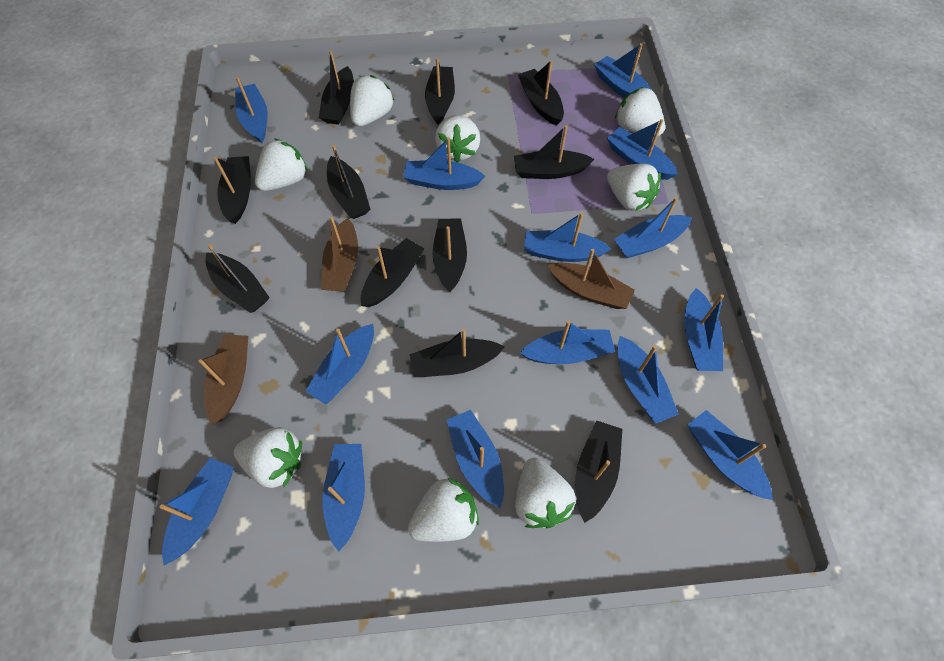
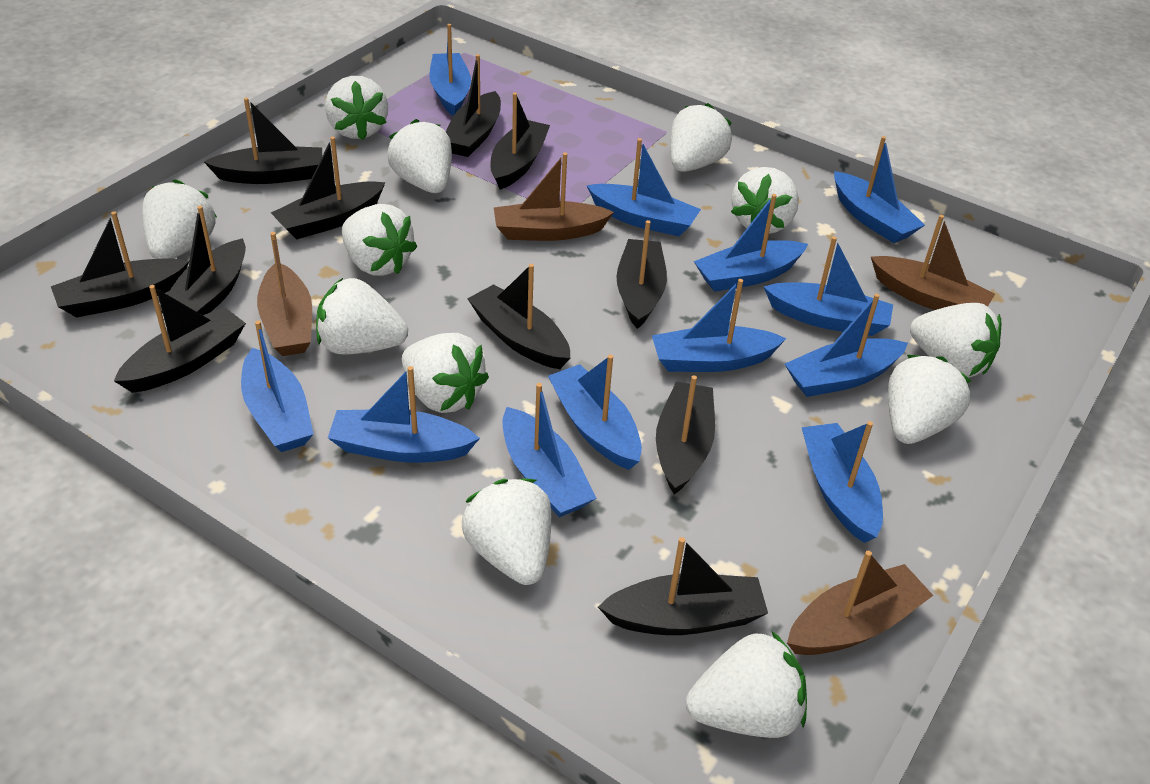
blue boat: [160,458,234,566] [235,77,268,143] [305,324,374,404] [322,444,365,552] [403,137,485,190] [447,410,504,508] [520,320,616,364] [524,212,612,262] [594,43,652,98] [607,119,678,180] [614,197,692,258] [617,336,679,424] [684,288,724,371] [687,410,773,500] = 14 -> [241,321,314,452] [328,366,480,463] [429,24,471,116] [503,383,596,517] [548,355,642,470] [587,138,701,236] [652,279,786,372] [694,194,808,292] [764,236,893,336] [785,294,908,397] [801,421,883,543] [834,136,925,243] = 12
brown boat: [199,334,248,425] [321,216,358,291] [548,249,635,309] = 3 -> [257,232,312,356] [494,153,614,241] [787,551,933,655] [871,215,995,310] = 4
white strawberry: [234,427,302,488] [255,138,308,191] [350,75,395,127] [408,478,479,542] [435,115,480,162] [515,458,576,528] [607,164,661,211] [615,87,665,136] = 8 -> [142,179,217,259] [316,278,408,355] [325,76,388,140] [342,204,417,276] [387,119,452,193] [402,333,489,413] [462,479,551,585] [670,103,732,172] [686,631,807,738] [731,167,799,234] [888,355,971,444] [910,303,1001,378] = 12

